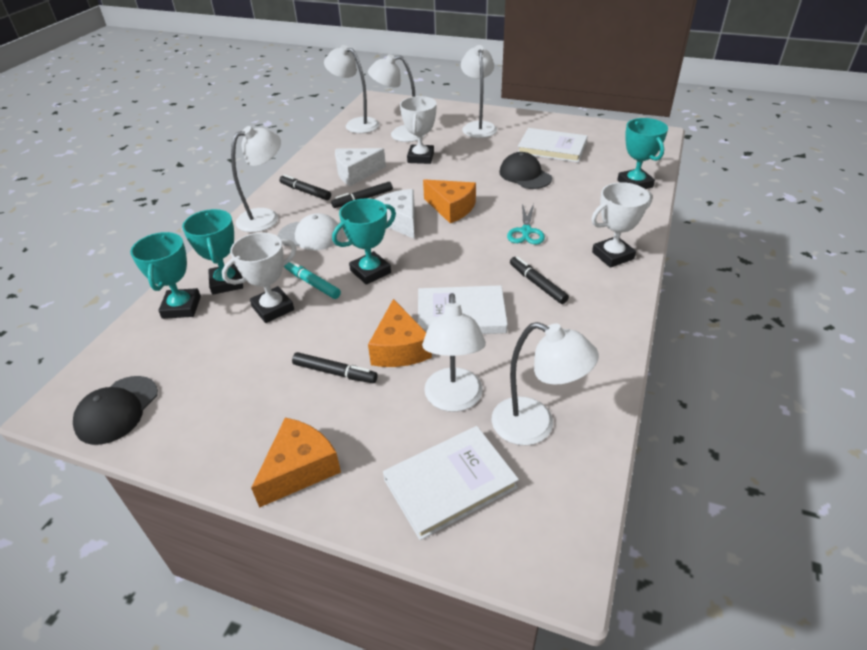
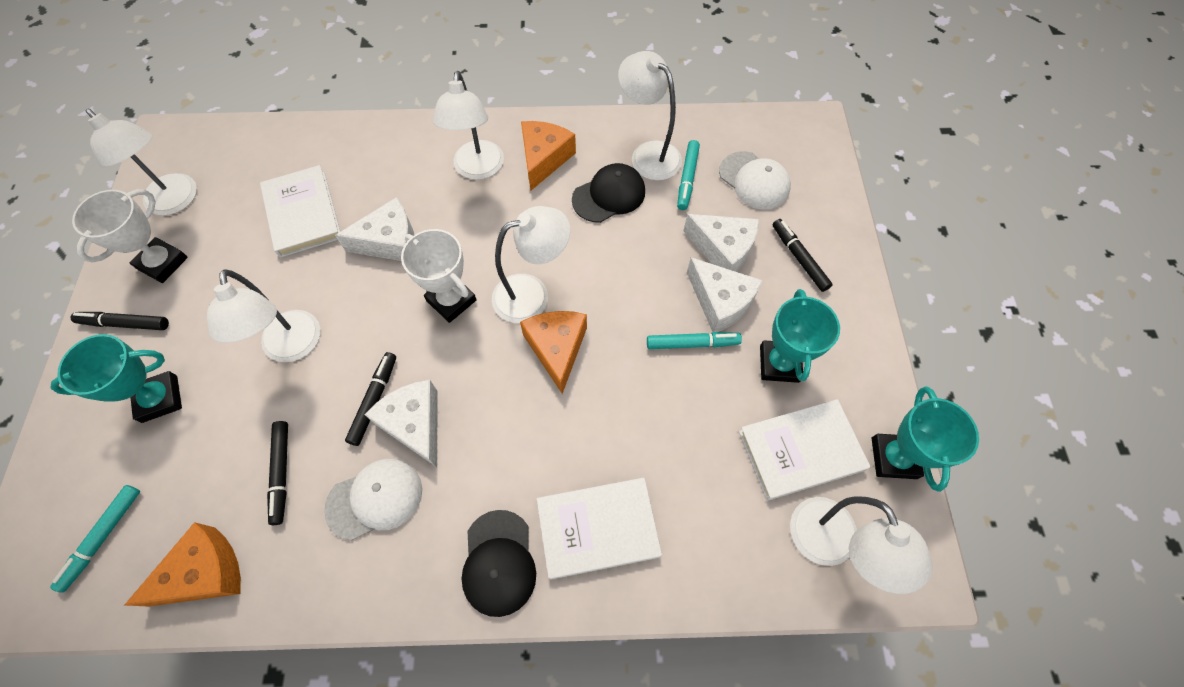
turquoise marker: [284,260,341,299] = 1 -> [50,485,140,593] [647,332,742,349] [677,140,700,210] = 3
turquoise scissors: [507,204,545,245] = 1 -> none = 0
turquoise trophy: [130,232,201,319] [182,209,243,295] [332,199,396,285] [617,118,668,189] = 4 -> [51,334,182,423] [760,289,840,383] [872,386,979,492] = 3
white cap: [278,213,342,250] = 1 -> [324,459,422,541] [719,151,791,210] = 2
white cheese: [335,148,386,186] [375,189,415,239] = 2 -> [335,197,414,261] [365,380,438,467] [683,214,759,272] [687,257,763,332] = 4
white trophy: [222,232,297,323] [400,96,436,164] [591,182,653,268] = 3 -> [72,189,188,283] [401,229,477,323] = 2

